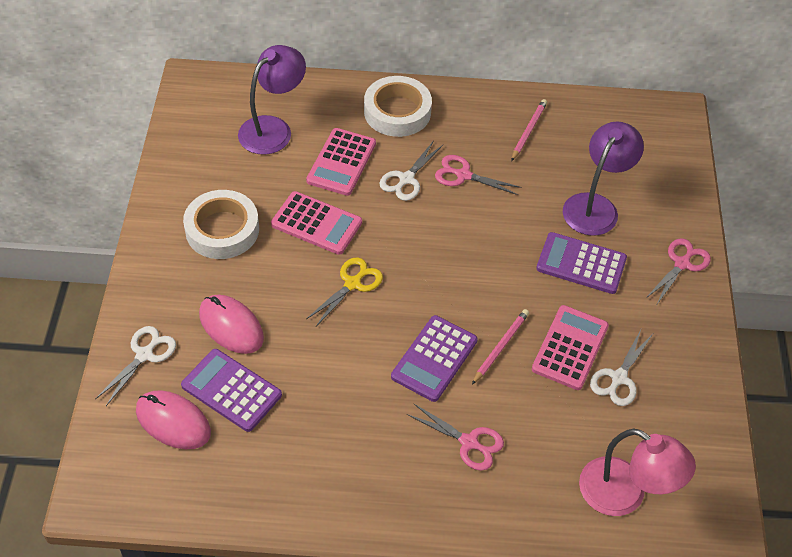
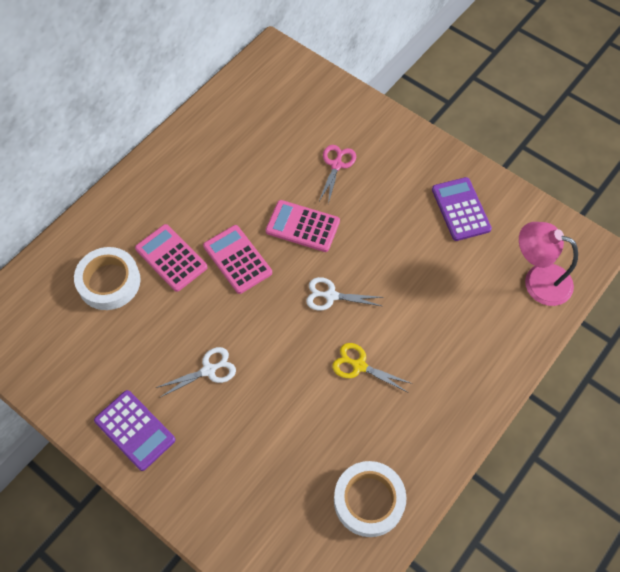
pink mouse: [136,390,211,449] [199,295,264,354] = 2 -> none = 0
pink pencil: [472,309,529,385] [511,99,547,161] = 2 -> none = 0
pink scissors: [406,403,504,471] [435,155,522,195] [646,238,711,304] = 3 -> [319,145,356,204] = 1
purple calculator: [181,349,282,432] [391,315,478,402] [536,232,627,294] = 3 -> [94,390,176,471] [432,177,492,241] = 2
purple lamp: [238,45,306,155] [563,122,644,236] = 2 -> none = 0
white scissors: [95,326,176,406] [379,142,443,201] [590,330,653,406] = 3 -> [156,347,236,398] [306,277,384,311] = 2

